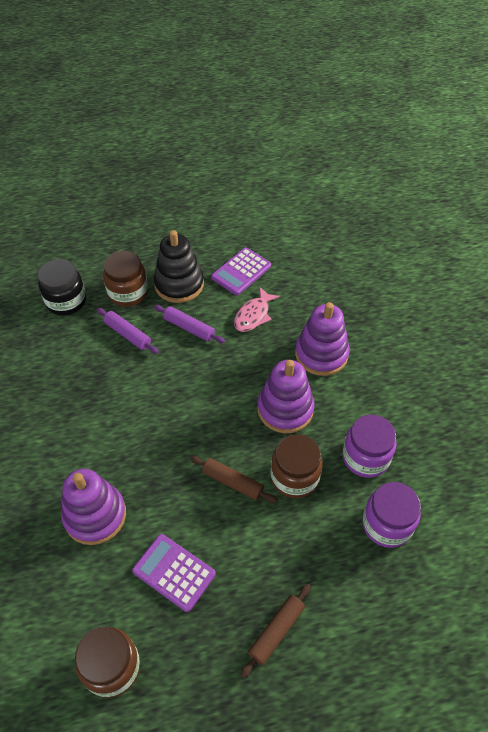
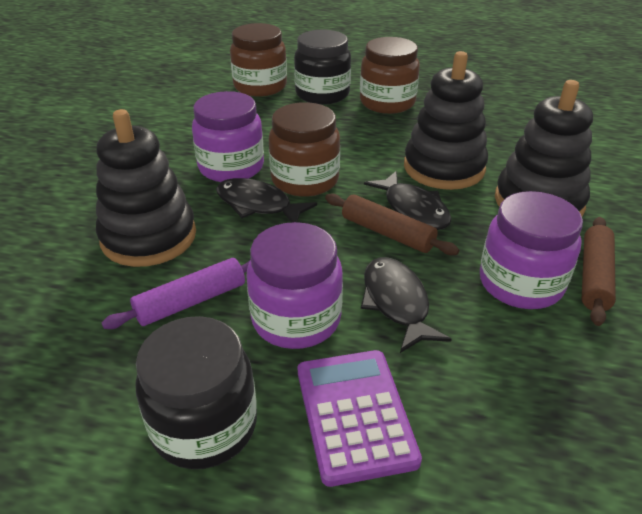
black fish: none = 0 -> [216,178,317,223] [361,257,452,353] [364,171,451,230] = 3
black jar: [38,259,86,316] = 1 -> [135,316,257,469] [294,30,351,105] = 2
black stacking toy: [154,230,204,303] = 1 -> [96,109,196,267] [404,51,488,190] [495,80,593,217] = 3
pink fish: [234,287,280,332] = 1 -> none = 0
purple calculator: [132,534,216,612] [211,248,271,296] = 2 -> [298,350,422,487] = 1
purple jar: [343,415,397,478] [362,482,421,548] = 2 -> [192,91,264,182] [247,222,343,349] [480,191,583,309] = 3
purple rolling pin: [97,308,159,354] [154,305,225,343] = 2 -> [102,258,249,329] = 1
purple stacking toy: [61,469,126,545] [257,360,315,433] [295,302,350,376] = 3 -> none = 0

